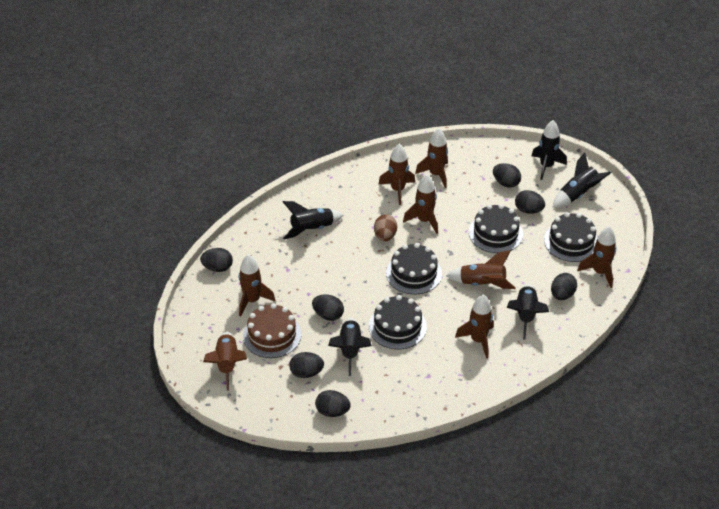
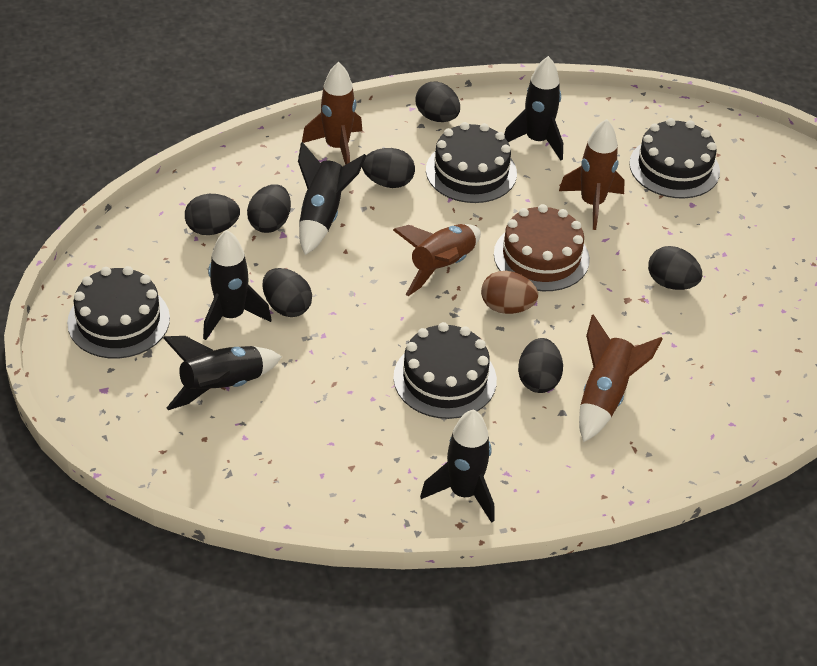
brown rocket: [203,332,247,391] [239,254,275,316] [378,144,415,205] [403,174,438,234] [415,128,448,188] [446,250,516,289] [455,295,494,358] [577,226,616,288] = 8 -> [302,62,362,165] [393,224,481,296] [559,119,625,230] [579,314,663,442] = 4

